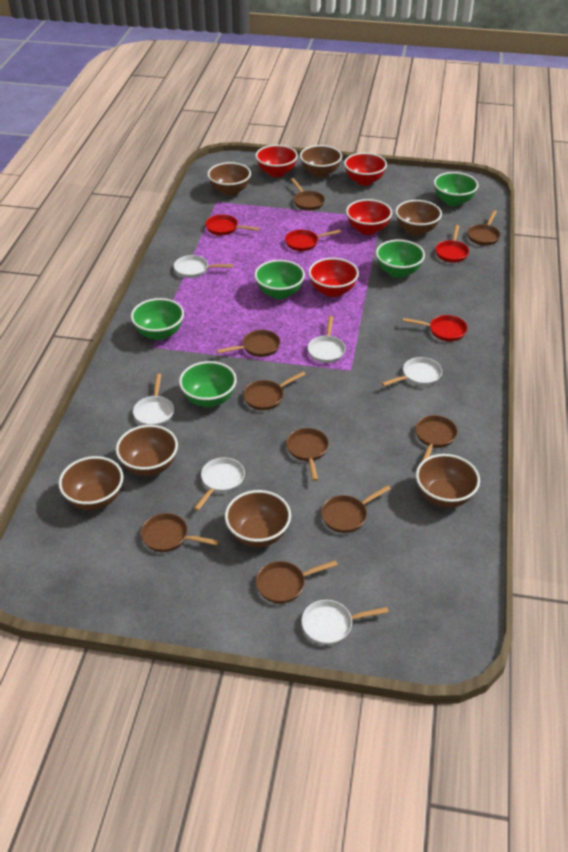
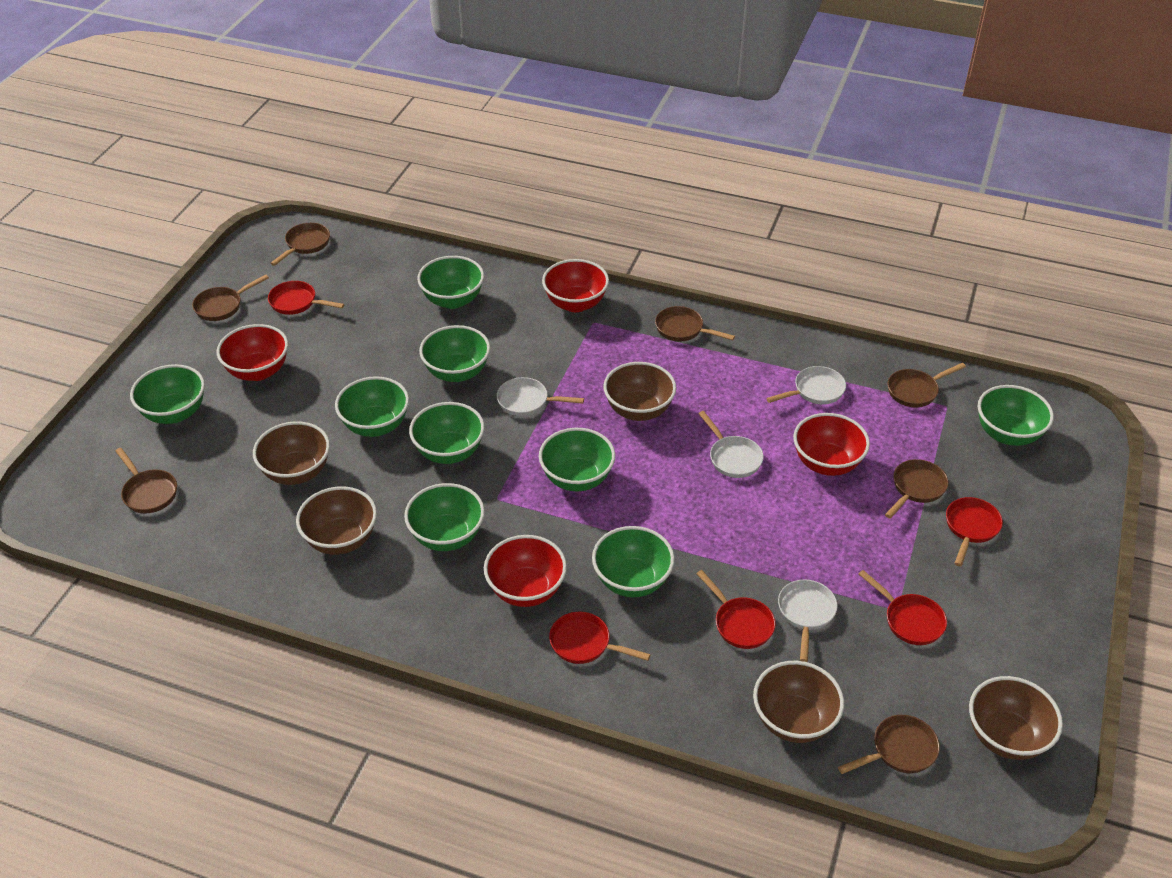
brown bowl: [59,456,123,510] [116,425,178,476] [207,162,251,196] [225,490,291,547] [300,145,342,178] [395,200,442,236] [416,454,480,508] = 7 -> [253,421,330,485] [296,486,377,555] [603,362,676,421] [753,661,844,743] [969,676,1063,760] = 5
brown pan: [141,513,219,552] [217,330,280,357] [243,371,306,410] [256,560,338,604] [286,428,329,481] [291,178,325,211] [321,485,391,533] [415,415,458,461] [467,210,501,245] = 9 -> [115,448,177,513] [192,275,269,321] [270,223,330,266] [655,306,735,341] [838,715,940,774] [885,459,949,519] [888,363,966,407] = 7
green bowl: [131,298,184,340] [179,361,237,407] [254,260,305,299] [376,240,425,278] [434,172,479,206] = 5 -> [130,364,205,424] [335,376,409,437] [404,483,485,551] [409,402,485,464] [417,256,484,309] [419,325,490,382] [539,428,615,491] [592,526,675,597] [978,385,1054,446] = 9
red pan: [205,214,259,235] [285,230,341,251] [403,315,468,341] [435,225,469,263] = 4 -> [268,281,345,315] [549,612,651,664] [696,570,776,649] [859,570,947,645] [946,497,1003,566] = 5
white pan: [133,373,174,426] [174,255,233,278] [194,457,245,511] [301,600,389,645] [308,316,346,363] [382,357,442,386] = 6 -> [497,377,584,416] [698,411,764,478] [766,366,846,404] [778,579,837,662] = 4

